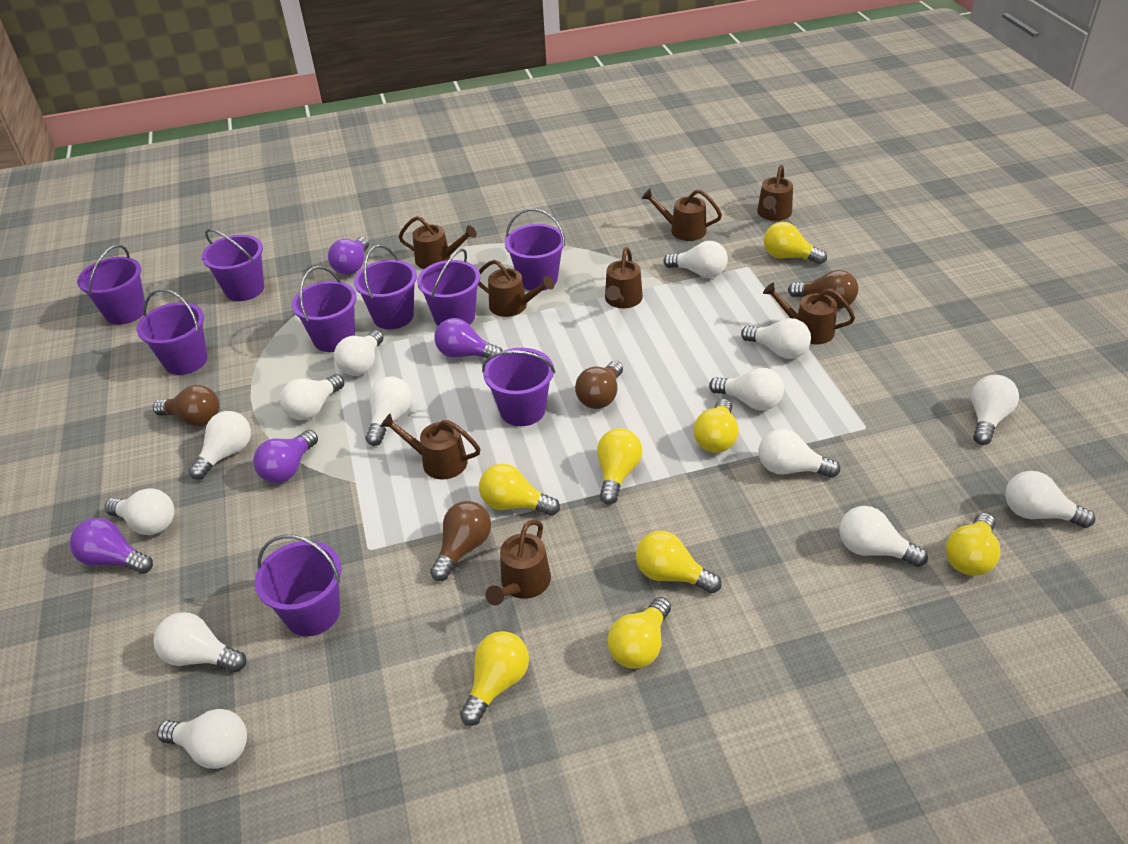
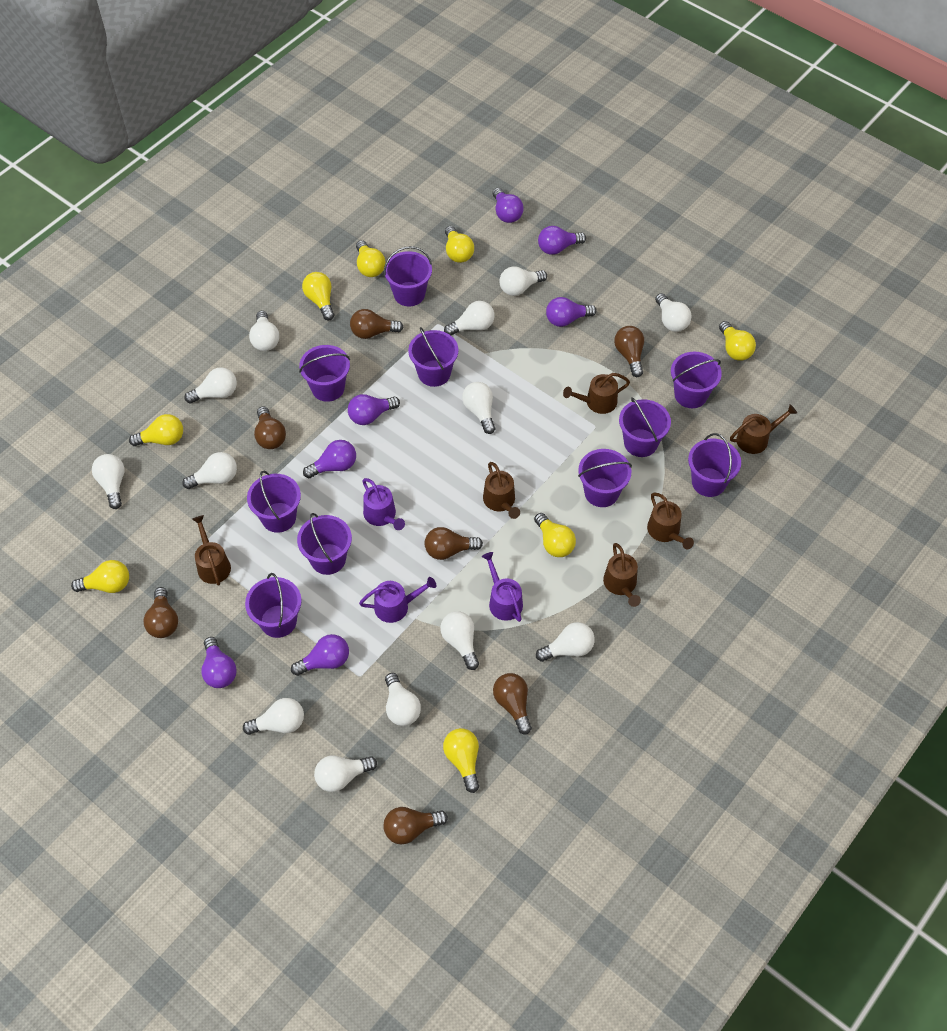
brown light bulb: [153,385,220,427] [430,501,491,581] [575,361,623,409] [788,270,858,309] = 4 -> [144,587,178,638] [254,406,286,449] [350,309,403,339] [383,807,448,844] [425,527,483,560] [493,673,532,735] [614,326,644,377] = 7
brown watering can: [380,413,480,480] [399,216,477,269] [478,260,554,317] [486,520,551,605] [605,247,643,308] [642,189,722,241] [757,164,793,221] [763,282,855,344] = 8 -> [192,515,231,586] [483,462,520,519] [563,373,630,414] [603,543,641,607] [647,492,694,549] [730,404,797,454] = 6
purple bucket: [77,245,145,325] [137,289,208,375] [202,229,264,301] [255,535,342,636] [292,266,357,352] [354,245,417,329] [417,249,480,326] [482,348,555,426] [505,209,565,291] = 9 -> [245,573,302,638] [247,471,301,533] [297,513,352,575] [299,345,350,402] [384,246,432,306] [408,327,459,387] [578,449,632,507] [619,397,671,457] [671,352,722,408] [688,433,741,497] = 10
purple light bulb: [70,518,153,574] [253,430,318,483] [328,237,369,275] [435,318,503,359] = 4 -> [201,637,237,688] [291,634,349,676] [303,440,356,478] [348,394,400,425] [493,188,524,223] [538,226,586,255] [546,297,597,327] = 7
purple watering can: none = 0 -> [359,577,436,623] [362,478,405,530] [482,552,523,622] = 3
white light bulb: [105,488,174,535] [153,612,246,672] [157,709,247,769] [189,411,251,480] [280,374,344,420] [334,330,384,376] [366,376,412,446] [663,241,728,278] [709,368,784,411] [741,318,811,359] [759,429,840,478] [839,506,928,567] [971,375,1019,445] [1005,471,1095,528] = 14 -> [92,454,124,509] [182,452,237,489] [184,367,237,403] [243,698,304,735] [249,311,279,351] [314,755,377,792] [385,673,421,726] [440,611,479,670] [444,301,494,335] [462,382,495,434] [499,266,547,296] [536,622,595,662] [655,293,692,332] = 13

